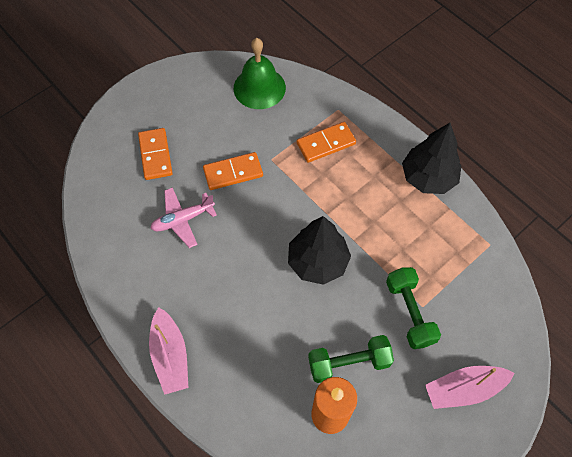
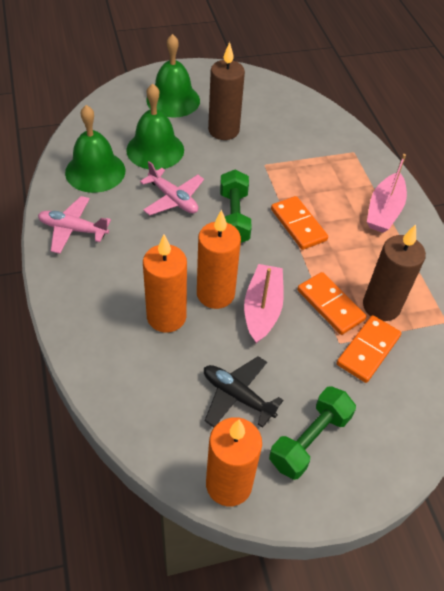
black plane: none = 0 -> [204,356,283,428] = 1
black tree: [288,216,351,285] [402,123,461,194] = 2 -> none = 0
brown candle: none = 0 -> [208,42,245,140] [363,224,426,321] = 2
green bell: [234,38,286,109] = 1 -> [65,105,125,193] [126,84,184,170] [146,34,200,118] = 3
orange candle: [312,377,357,434] = 1 -> [143,235,187,333] [197,210,241,309] [206,417,262,506] = 3
pink plane: [150,187,217,248] = 1 -> [38,196,111,254] [140,161,204,216] = 2

